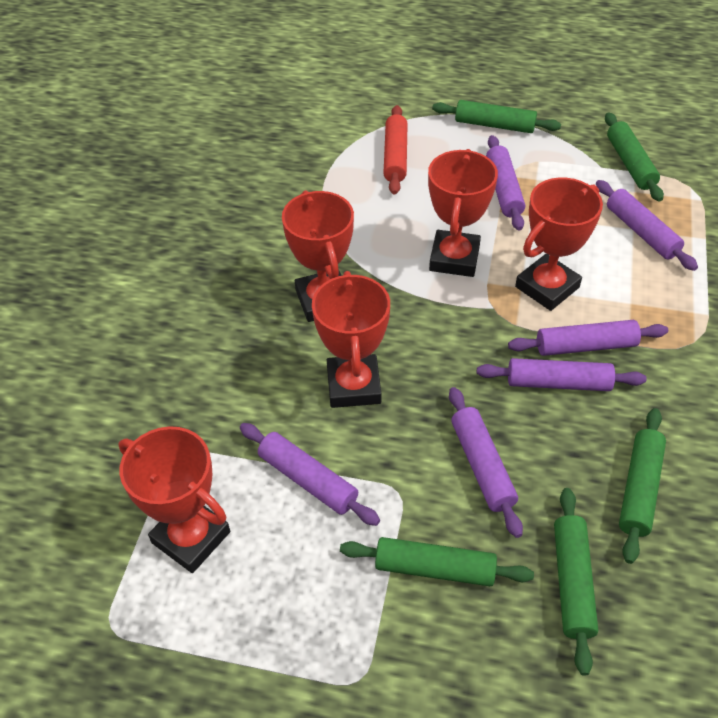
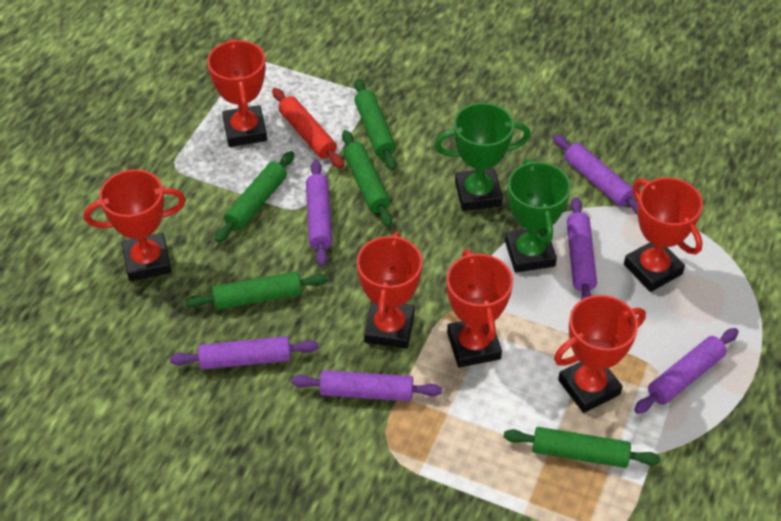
green trophy: none = 0 -> [435,103,530,211] [505,159,571,273] = 2
red trophy: [118,426,230,573] [282,190,354,322] [312,271,390,408] [428,149,498,277] [515,177,603,311] = 5 -> [84,169,186,281] [207,39,267,147] [357,232,422,349] [447,250,513,368] [554,295,646,413] [624,177,703,292] = 6

